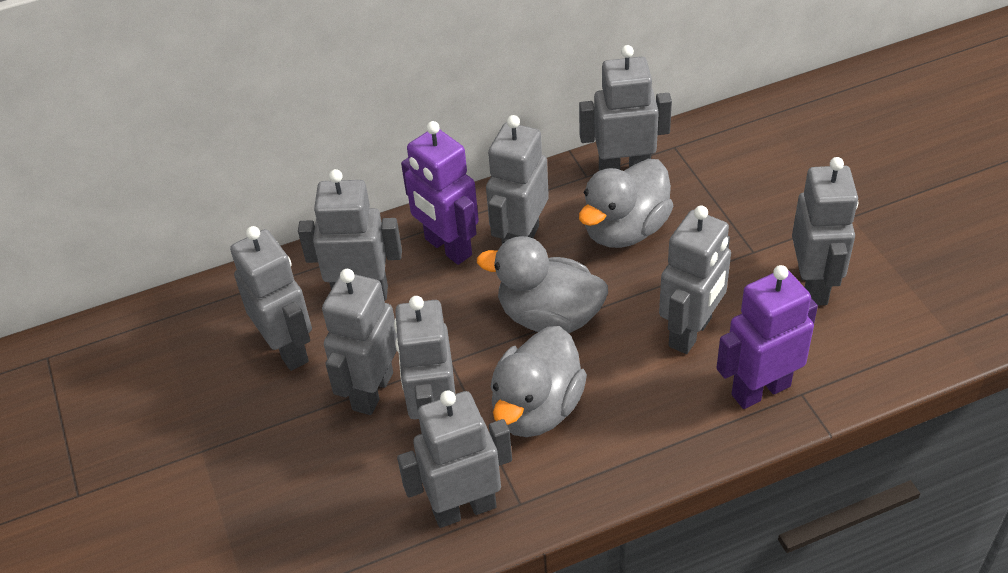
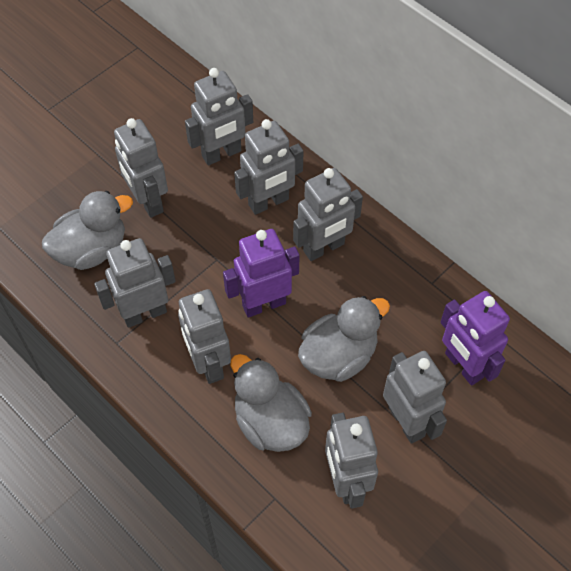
grey robot: [230,226,312,371] [298,169,402,301] [322,269,397,415] [394,296,455,419] [397,390,512,528] [486,115,549,244] [579,45,672,171] [659,206,731,354] [792,157,858,305] = 9 -> [94,238,176,328] [114,118,168,218] [178,289,231,384] [185,68,253,165] [234,119,304,215] [293,168,363,261] [325,413,378,509] [383,351,447,444] = 8

